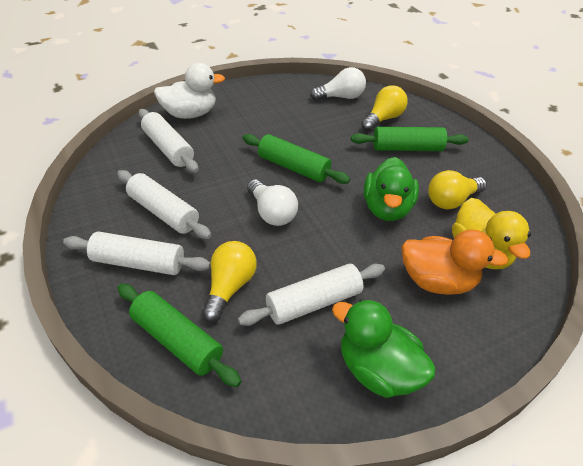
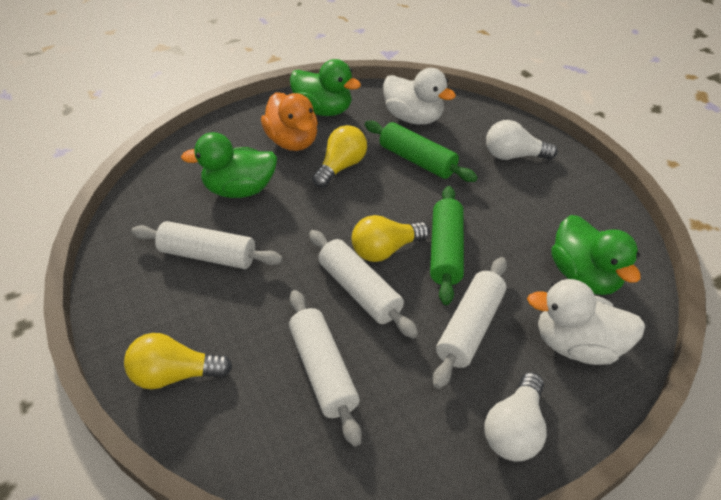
green duck: [332,299,436,398] [364,157,419,221] = 2 -> [181,132,277,198] [290,59,361,116] [551,215,640,295] = 3
green rolling pin: [117,283,242,387] [242,134,350,184] [351,127,469,151] = 3 -> [365,121,478,182] [430,186,464,305] = 2
white duck: [154,63,225,119] = 1 -> [383,68,456,125] [527,279,645,365] = 2
yellow duck: [452,198,531,269] = 1 -> none = 0

